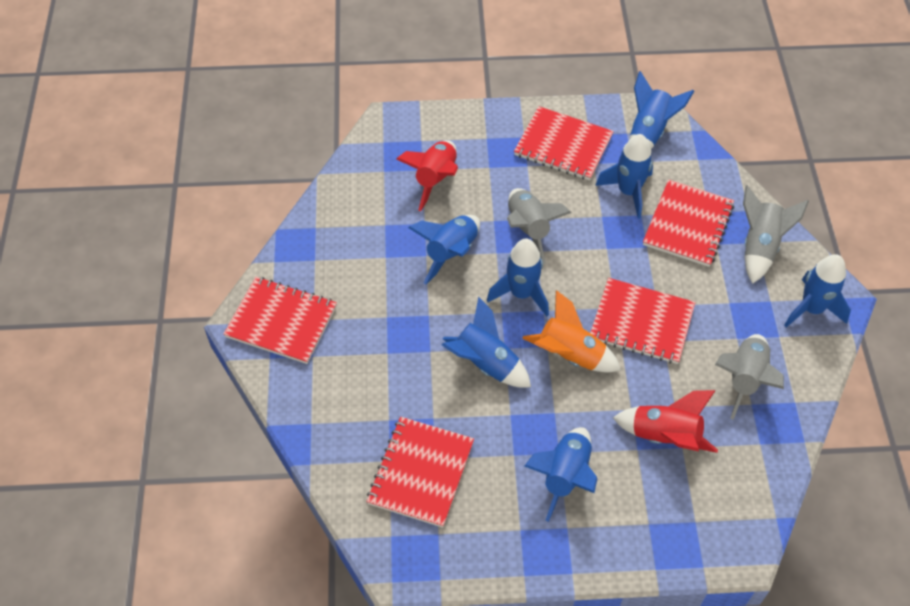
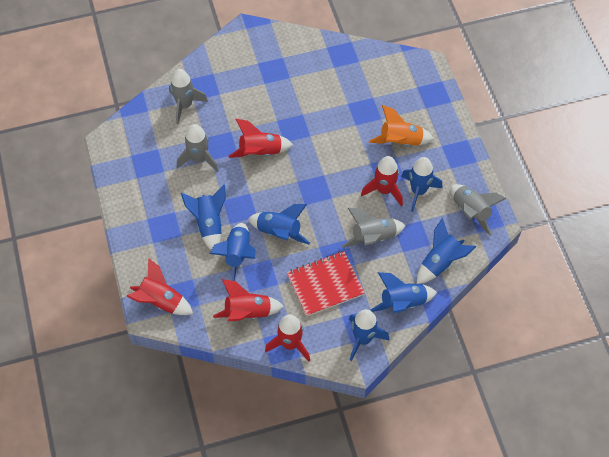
grey rocket: [507,188,571,264] [715,334,784,420] [743,185,809,284] = 3 -> [169,69,208,124] [177,124,219,172] [342,208,406,248] [451,184,506,236] = 4
red notebook: [223,277,337,364] [366,417,474,528] [514,106,614,180] [590,278,695,364] [643,180,734,267] = 5 -> [287,251,365,317] = 1
red rocket: [396,140,458,211] [613,390,718,453] = 2 -> [126,258,193,315] [213,279,284,321] [228,119,293,158] [265,314,310,362] [361,156,403,206] = 5

